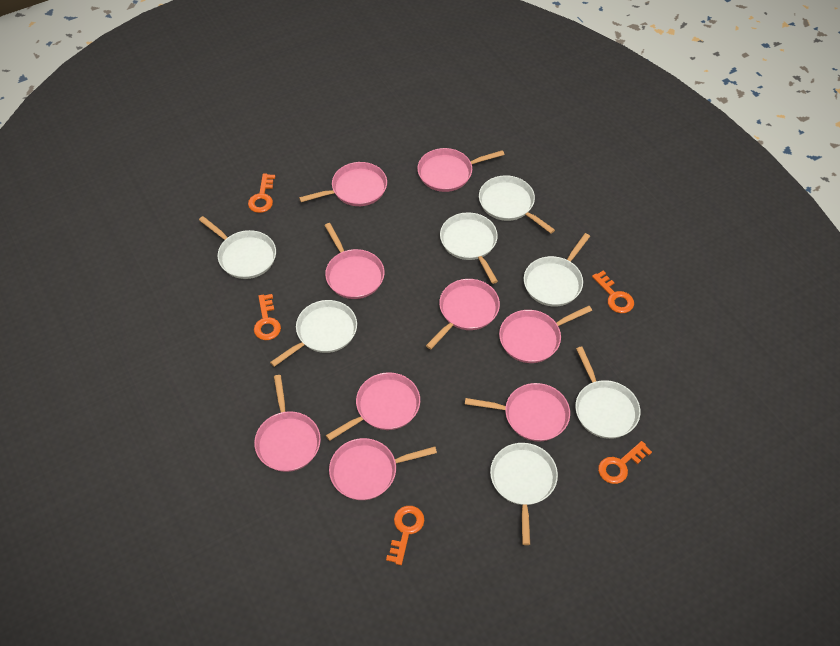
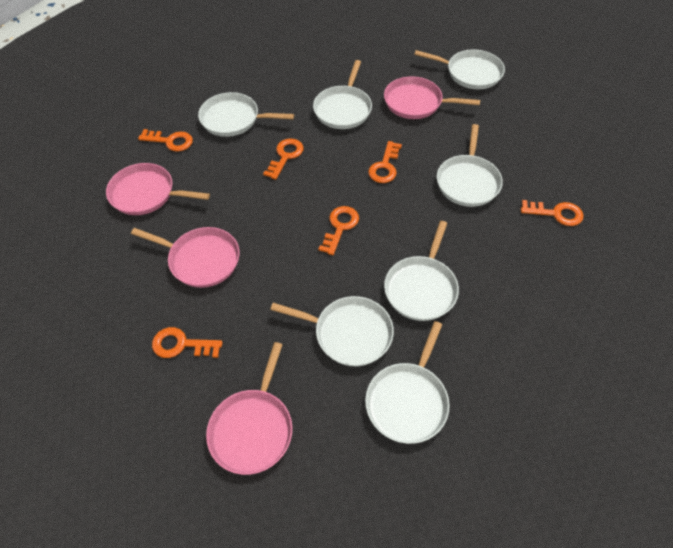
orange key: [248,174,275,213] [254,294,281,340] [386,506,424,565] [592,270,634,313] [598,441,652,484] = 5 -> [138,129,193,152] [152,327,222,358] [263,138,304,180] [319,206,359,255] [368,141,402,183] [521,200,583,226] = 6
pink pan: [254,375,321,472] [299,162,387,206] [324,223,385,299] [326,372,420,441] [329,438,437,500] [417,148,505,192] [426,279,500,350] [465,383,570,441] [499,306,592,363] = 9 -> [106,163,210,215] [131,227,240,288] [206,342,292,475] [384,76,480,119] = 4

